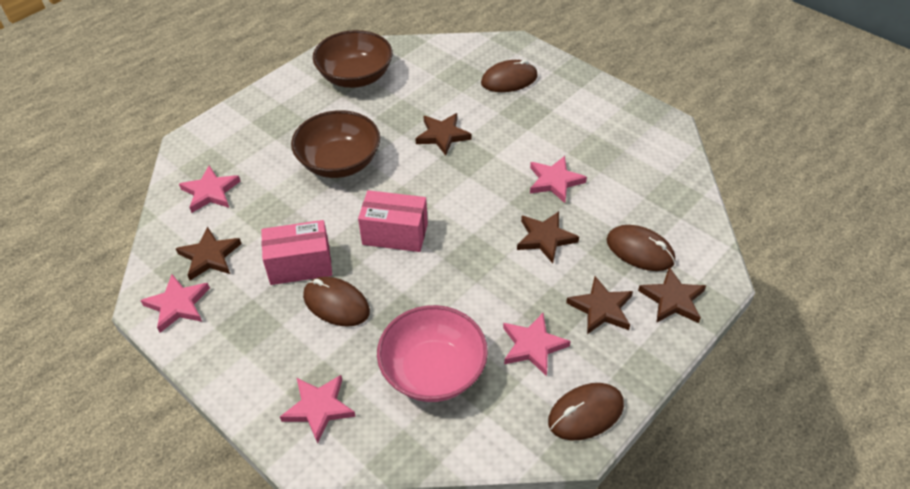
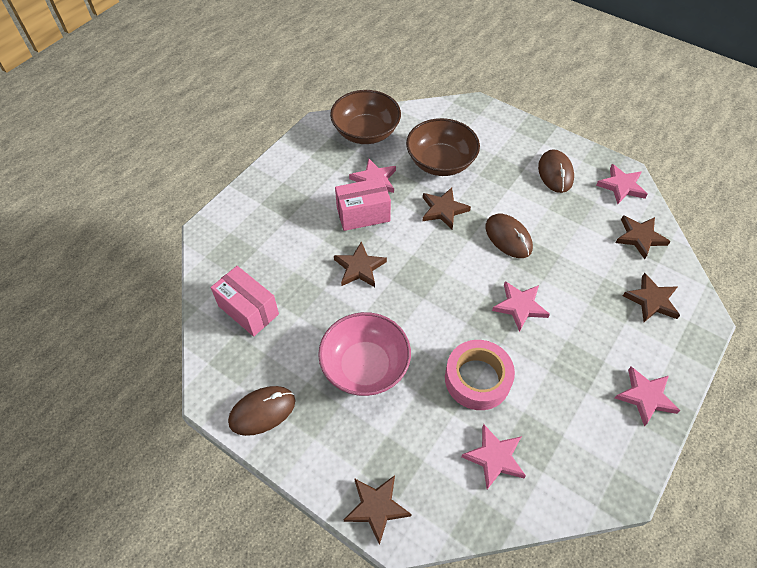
brown mouse: [303,277,370,327] [481,60,538,92] [548,383,624,440] [607,225,675,271] = 4 -> [228,386,295,436] [485,214,533,258] [538,149,574,193] = 3
pink tape: none = 0 -> [445,340,515,410] = 1

